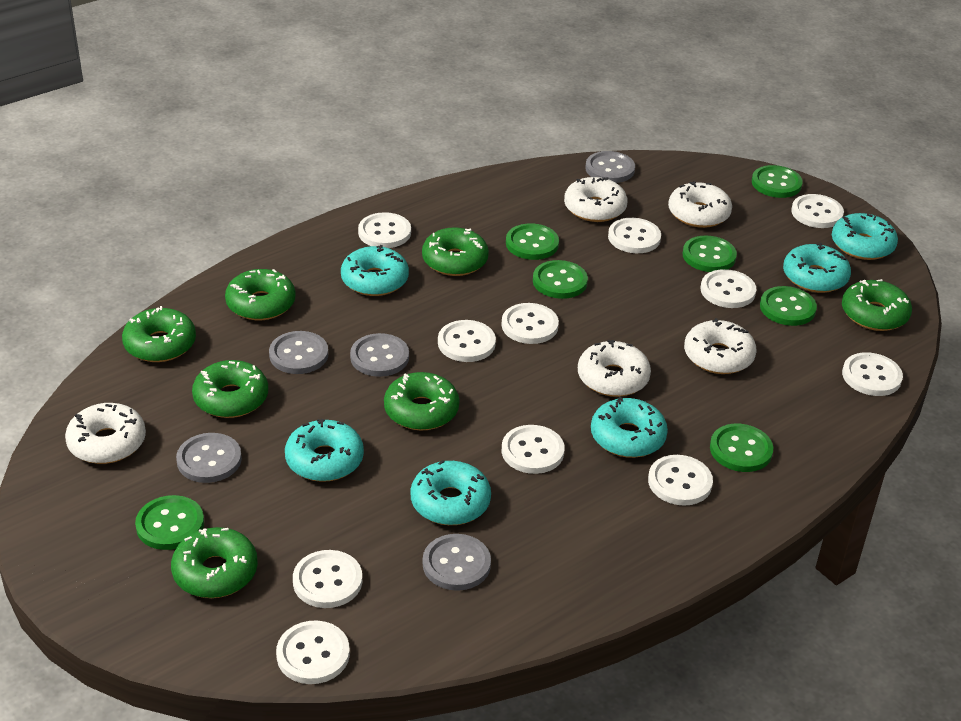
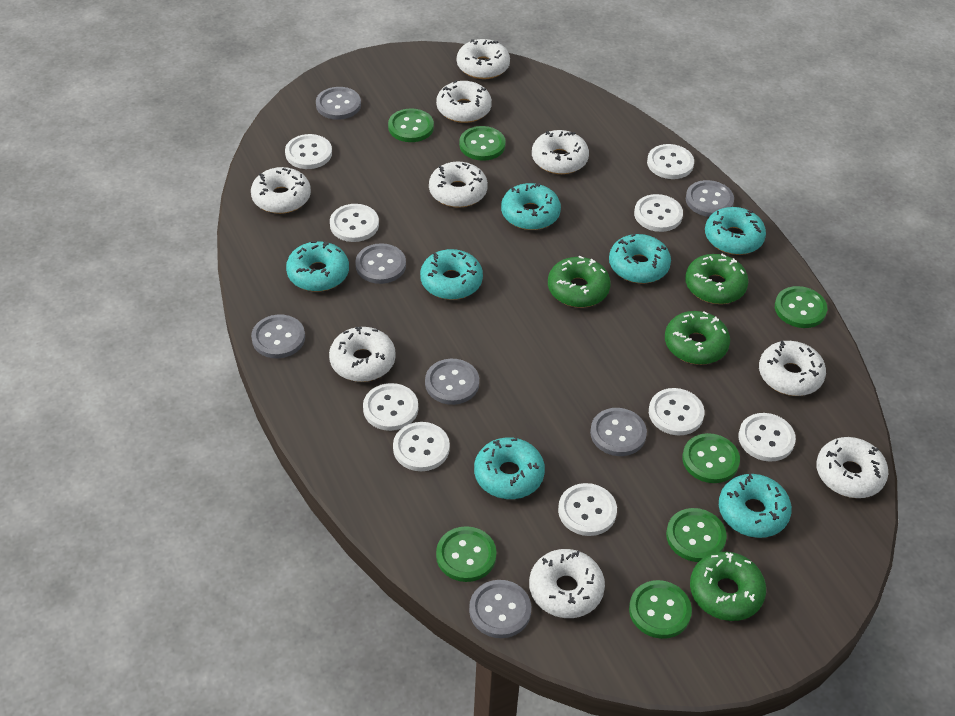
green donut: [122,306,196,362] [171,527,258,598] [192,360,268,418] [225,269,296,320] [384,372,459,431] [422,227,489,276] [842,279,912,331] = 7 -> [548,256,611,308] [665,311,730,365] [685,254,749,304] [690,552,766,621] = 4
grey button: [176,433,242,483] [269,331,328,374] [350,333,409,377] [423,534,491,591] [585,151,635,183] = 5 -> [251,315,305,358] [316,87,361,120] [355,243,406,284] [425,359,479,405] [469,580,531,638] [590,408,647,456] [686,180,734,217] = 7
turquoise donut: [285,419,364,482] [341,245,409,296] [411,460,491,525] [591,397,668,458] [783,243,851,293] [832,213,898,260] = 6 -> [286,241,349,292] [420,249,483,300] [474,437,545,499] [501,183,561,230] [609,233,671,283] [705,207,766,255] [719,474,792,538] = 7
white button: [276,620,350,684] [293,550,362,608] [358,212,411,248] [438,320,496,362] [502,303,559,344] [502,425,565,474] [608,218,661,253] [648,455,713,506] [701,269,756,308] [791,194,844,228] [842,352,903,396] = 11 -> [285,134,332,169] [330,204,379,242] [363,383,418,431] [393,422,450,471] [558,483,617,536] [634,194,683,232] [647,144,694,179] [649,388,704,436] [739,413,796,462] = 9
white donut: [65,403,146,464] [564,177,628,222] [578,340,651,397] [668,181,732,228] [684,318,756,374] = 5 -> [251,167,311,214] [329,327,396,382] [429,162,488,208] [436,81,492,123] [457,39,510,79] [529,549,605,618] [532,130,589,174] [759,341,826,396] [816,437,888,498] = 9

